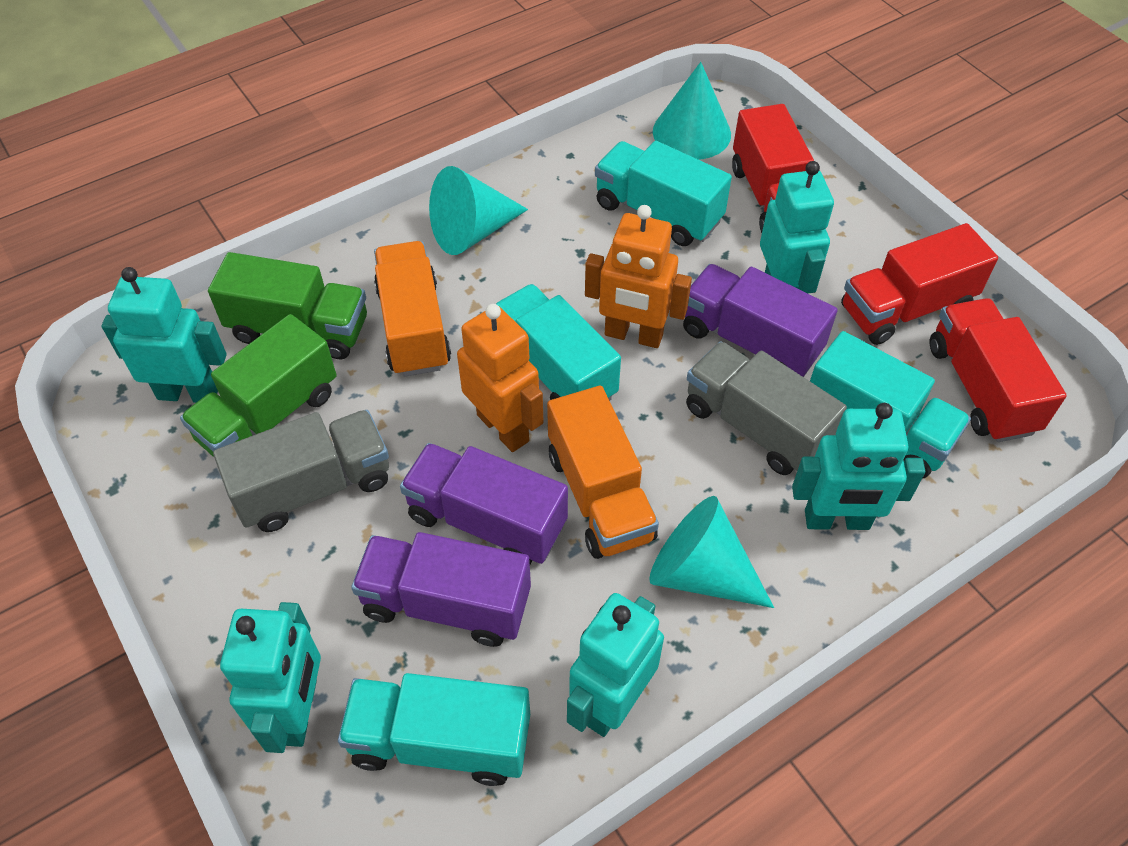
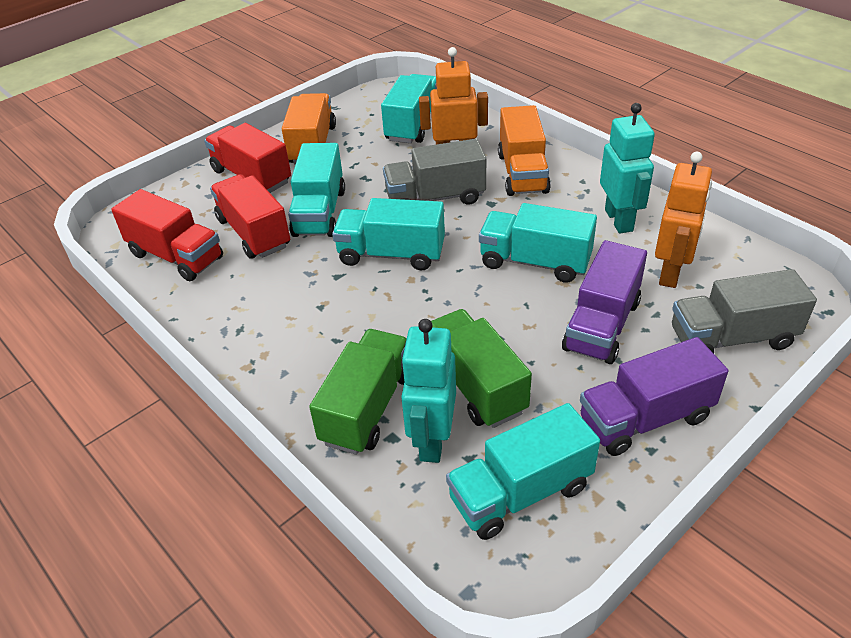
purple truck: [351,532,531,647] [400,443,568,565] [683,264,838,377] = 3 -> [562,240,647,364] [580,337,728,456] = 2
turquoise cone: [429,166,528,255] [649,496,774,608] [653,62,731,160] = 3 -> none = 0
turquoise robot: [102,267,227,403] [220,602,321,753] [567,593,664,737] [760,161,834,293] [792,403,925,530] = 5 -> [401,319,456,463] [600,103,655,233] = 2
turquoise truck: [338,673,530,786] [496,284,621,401] [595,141,732,246] [810,331,971,479] = 4 -> [288,143,345,237] [332,198,445,270] [381,74,437,143] [446,403,600,540] [479,203,597,283] = 5

